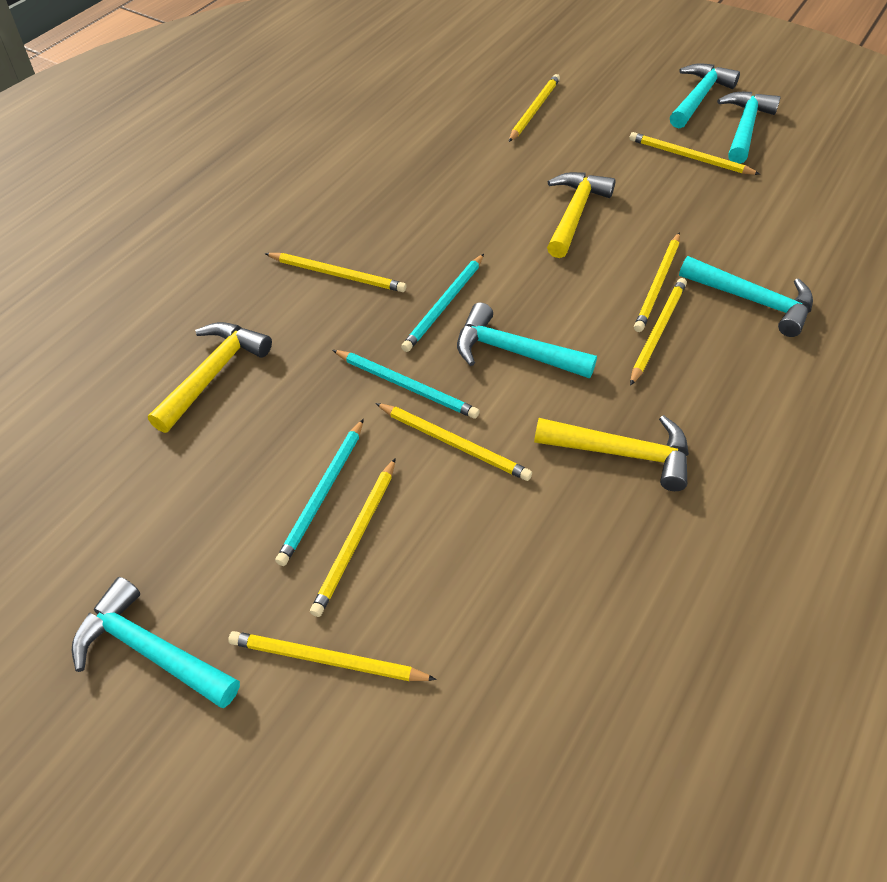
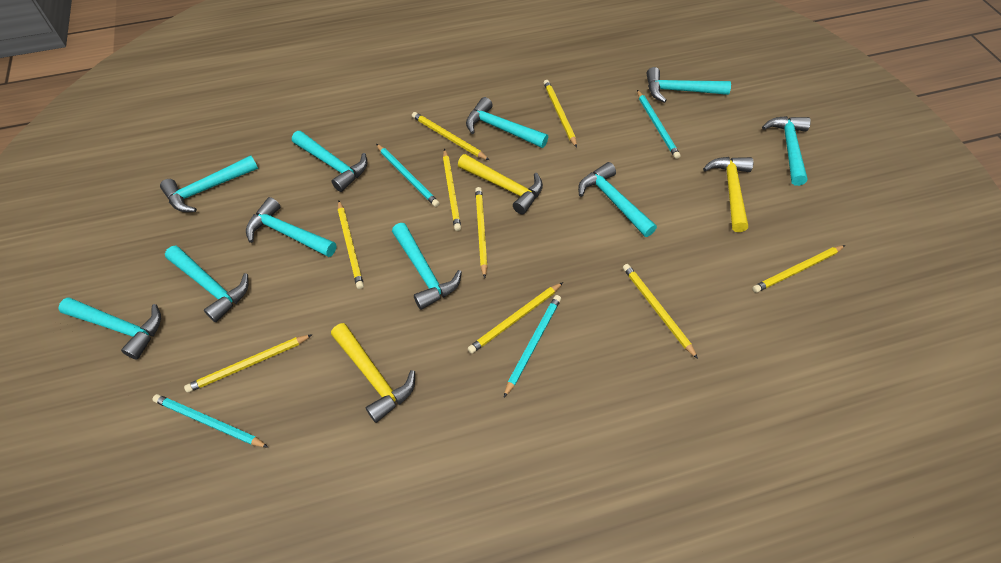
turquoise hammer: [72,577,240,708] [457,302,597,379] [670,63,740,128] [679,256,813,337] [717,92,780,164] = 5 -> [58,297,161,360] [160,155,258,212] [165,246,249,322] [246,197,336,257] [292,131,367,192] [392,223,462,310] [466,97,548,148] [578,162,657,237] [646,67,731,103] [762,116,811,186] = 10
turquoise pencil: [275,419,364,566] [333,350,479,419] [401,254,484,352] = 3 -> [152,394,269,448] [376,144,439,207] [504,295,561,397] [637,90,681,159] = 4
yellow pencil: [228,631,437,681] [265,253,406,292] [310,458,396,617] [375,403,532,481] [509,74,560,142] [629,132,760,175] [630,278,687,386] [634,232,680,332] = 8 -> [184,334,313,393] [338,200,364,289] [412,112,489,160] [443,149,461,231] [468,282,563,354] [475,187,488,278] [544,80,577,148] [623,264,698,359] [752,245,845,293] = 9

